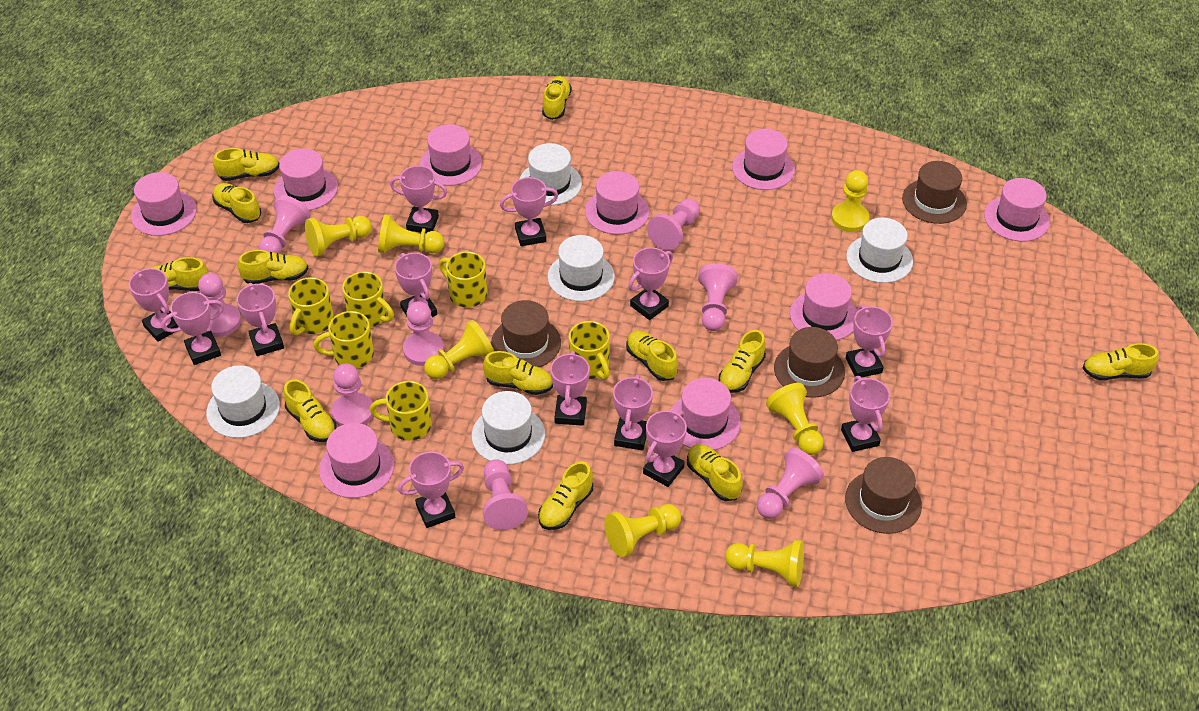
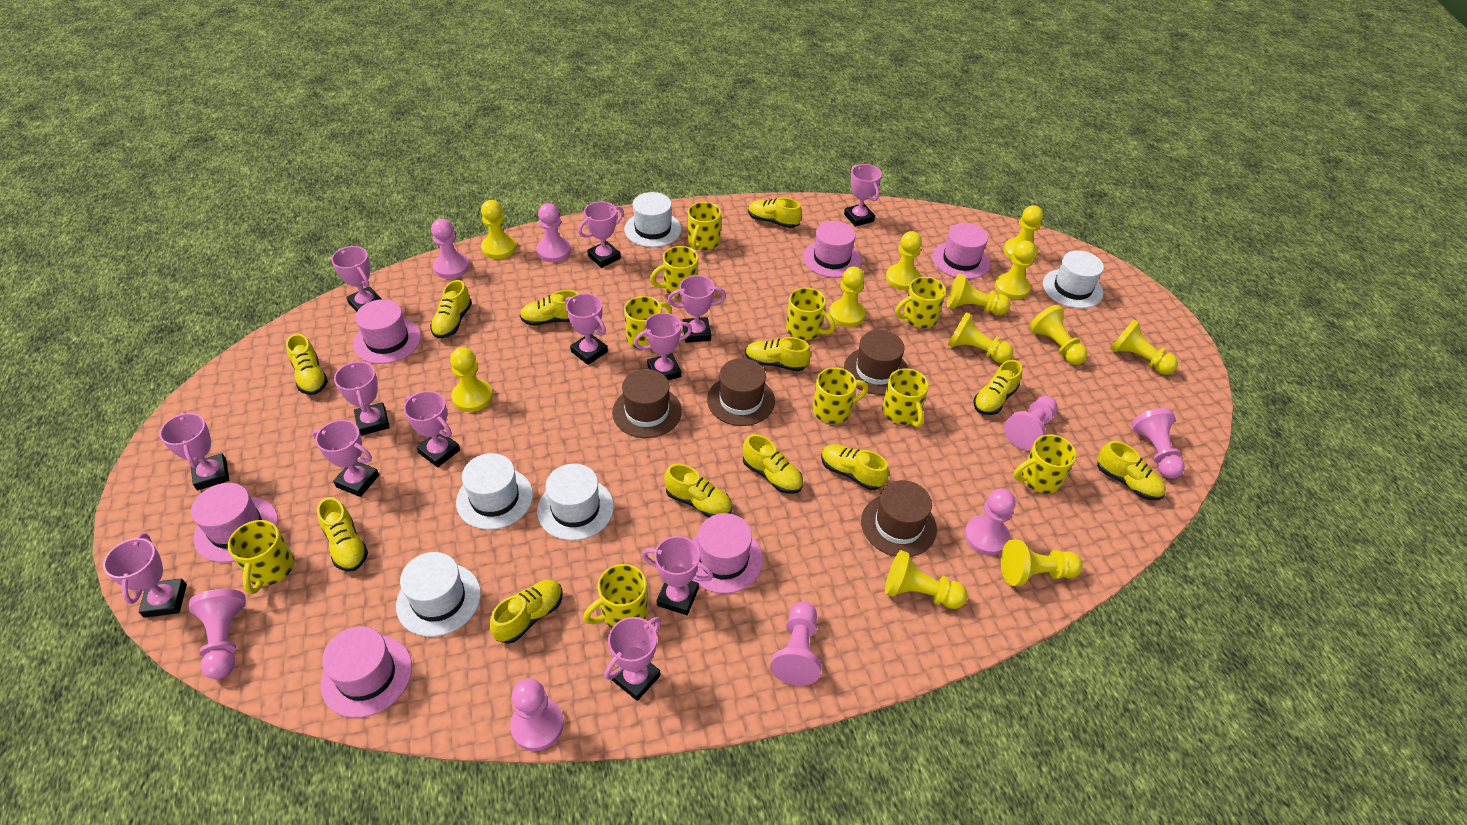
pink hat: [131,172,197,236] [274,149,338,210] [319,423,394,498] [419,124,482,186] [585,171,649,235] [670,378,741,450] [732,129,795,190] [790,273,857,340] [984,178,1050,242] = 9 -> [191,483,278,563] [320,626,412,718] [353,299,421,364] [692,513,763,594] [803,221,861,278] [932,223,990,279] = 6
yellow mug: [288,277,334,335] [313,311,374,368] [342,272,394,328] [370,381,432,441] [439,251,487,307] [569,321,610,380] = 6 -> [228,520,294,594] [583,564,648,628] [624,296,672,349] [650,246,698,297] [688,202,721,250] [786,288,835,340] [813,367,868,424] [882,368,929,427] [895,277,946,328] [1013,434,1076,494] = 10
yellow pawn: [305,216,372,257] [378,214,444,253] [424,320,494,379] [604,504,681,557] [725,540,804,587] [766,383,824,455] [831,170,869,232] = 7 -> [450,347,493,412] [481,200,516,259] [829,267,865,327] [885,550,968,609] [886,231,922,290] [947,273,1010,315] [947,312,1013,363] [995,240,1036,299] [1001,539,1083,586] [1004,205,1043,260] [1029,305,1087,365] [1110,319,1178,374] = 12

